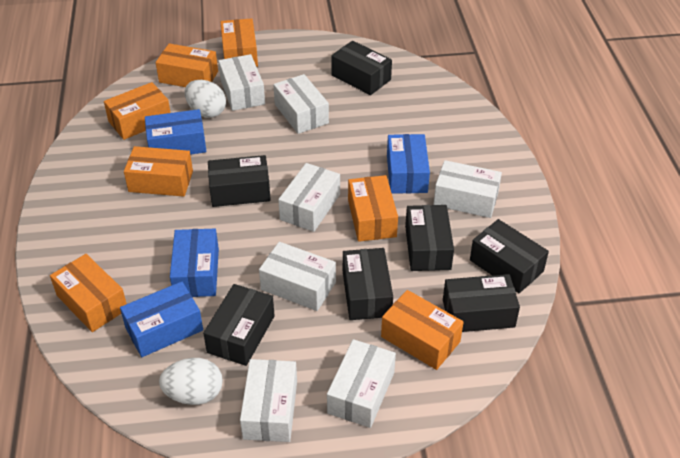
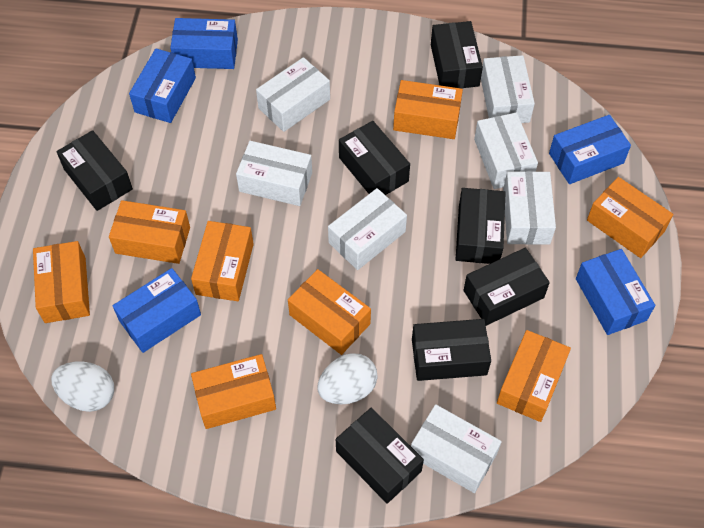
blue box: [120,281,203,357] [145,109,207,155] [170,229,219,297] [387,134,430,194] = 4 -> [113,268,201,353] [129,48,196,123] [170,18,238,69] [549,115,631,184] [576,249,655,335] = 5
orange box: [50,254,127,332] [104,82,171,140] [124,146,193,197] [156,43,218,87] [221,18,258,67] [348,175,398,242] [381,290,464,370] = 7 -> [33,241,90,323] [109,200,190,264] [191,221,254,301] [191,354,276,429] [288,269,371,355] [393,80,463,139] [497,330,571,422] [587,177,674,258] = 8

